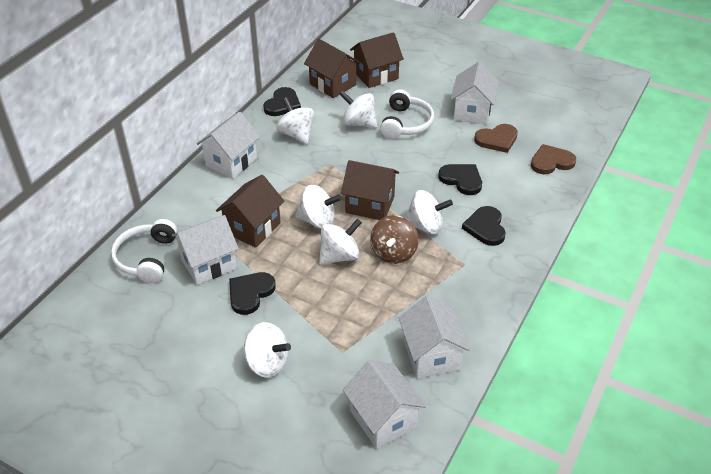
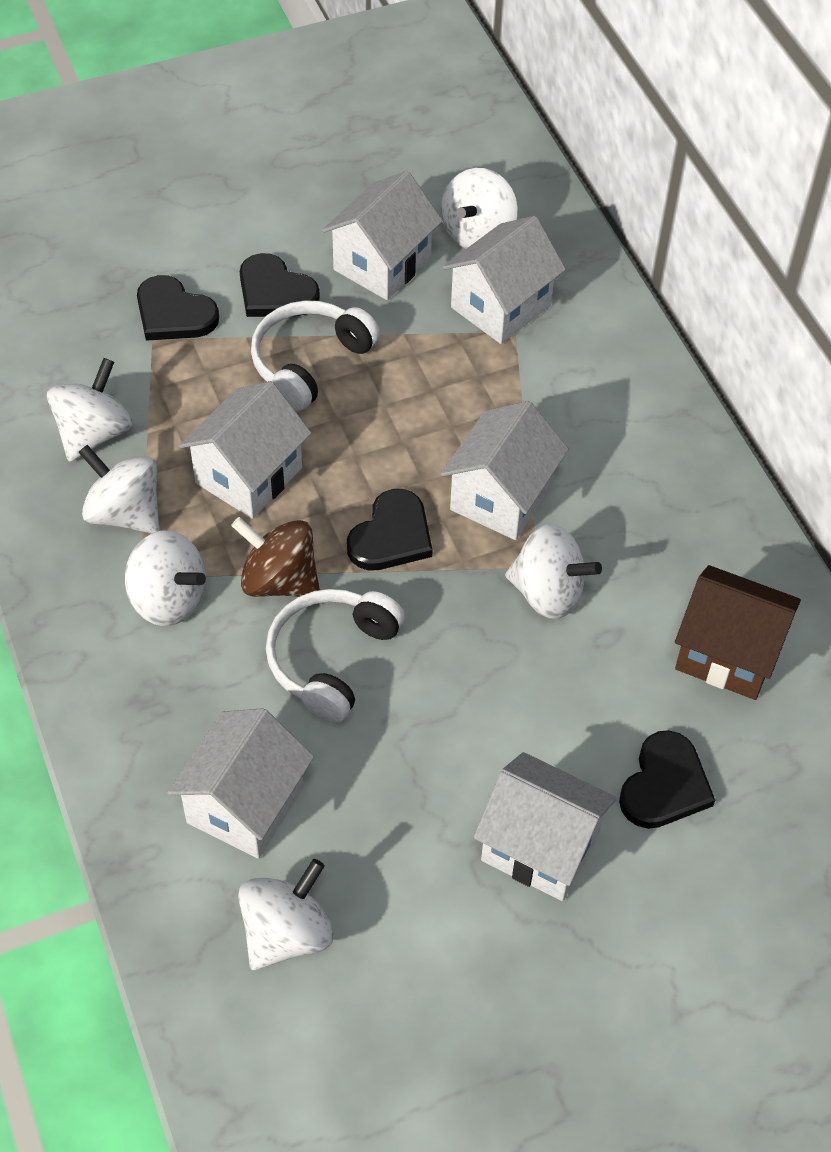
brown heart: [474,124,518,153] [531,144,576,174] = 2 -> none = 0
brown house: [216,175,284,248] [304,39,361,98] [341,160,399,220] [350,32,404,88] = 4 -> [675,565,801,700] = 1
white house: [172,215,239,285] [197,112,260,179] [343,360,426,449] [399,295,470,378] [451,62,499,124] = 5 -> [167,708,314,859] [179,381,311,519] [322,171,443,300] [441,401,569,540] [443,216,566,344] [474,752,617,901] = 6

